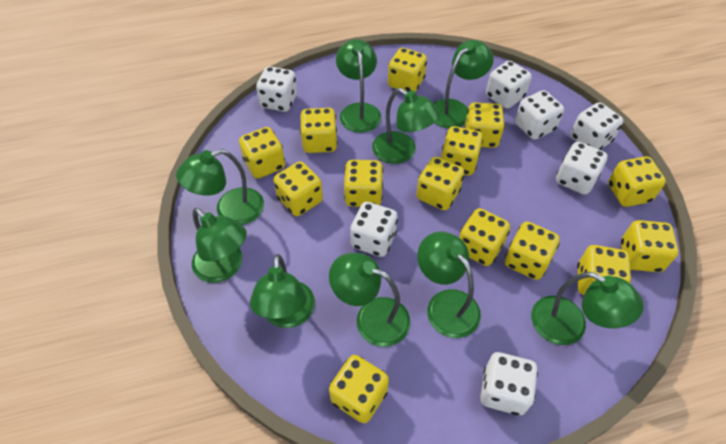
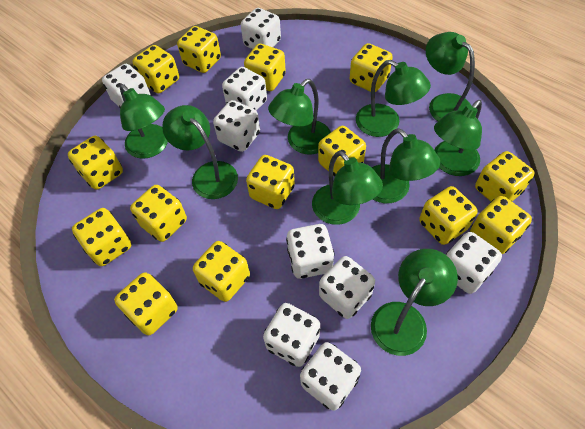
white dice: [256,66,297,112] [350,202,398,257] [480,352,538,415] [486,61,532,109] [515,90,564,140] [556,142,608,195] [571,102,623,150] = 7 -> [102,64,151,108] [213,100,260,152] [222,67,267,111] [241,8,281,49] [263,303,320,367] [286,224,335,279] [300,342,361,411] [319,256,375,319] [446,232,502,294] = 9

